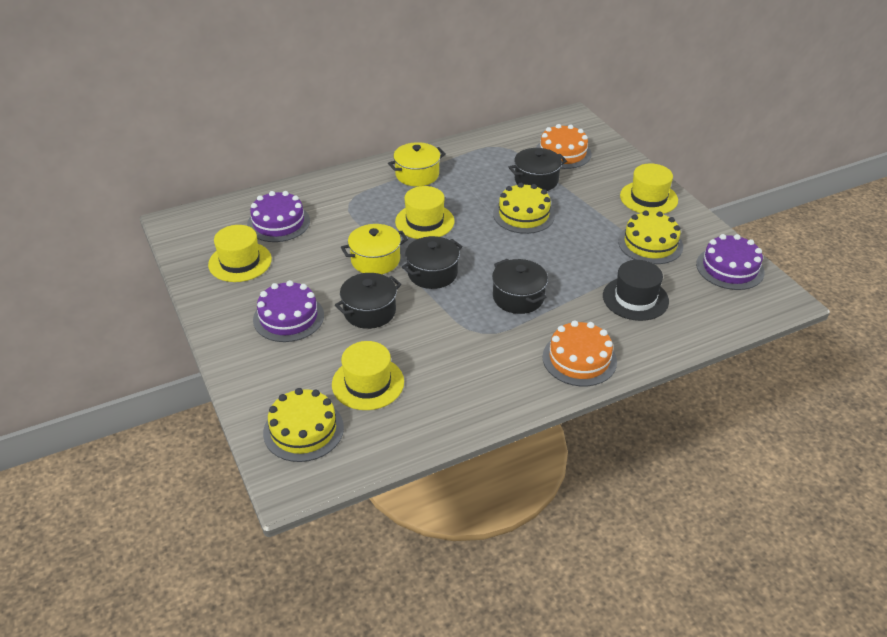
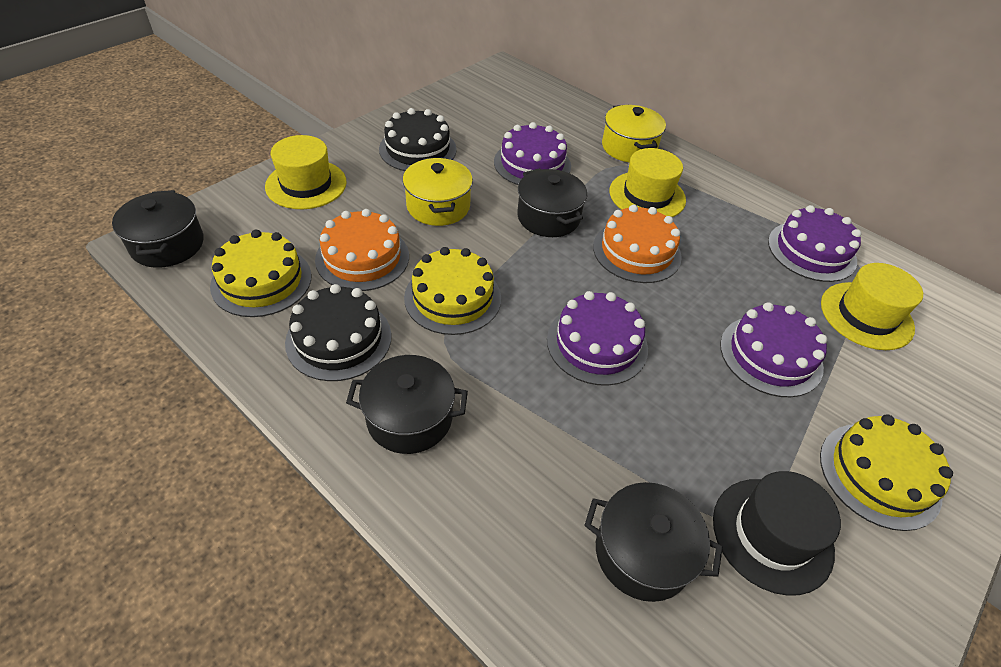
black cake: none = 0 -> [285,284,392,381] [379,108,457,171] = 2
purple cake: [247,191,310,242] [253,280,324,342] [696,234,765,290] = 3 -> [494,122,571,185] [547,291,648,386] [720,302,827,397] [768,205,861,282] = 4
yellow hat: [208,225,272,282] [332,341,404,410] [395,186,455,239] [620,163,678,214] = 4 -> [265,135,347,209] [610,148,686,217] [821,263,923,350] = 3

